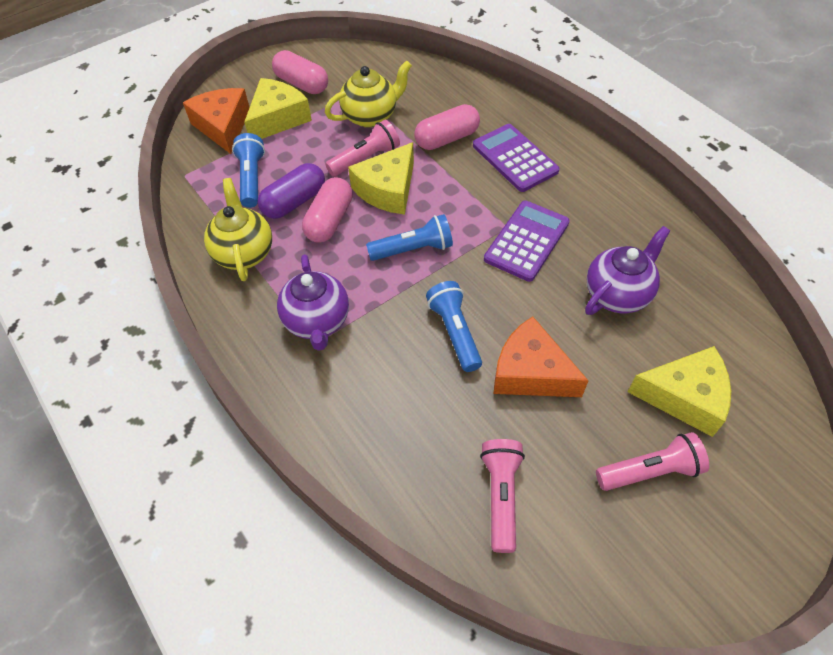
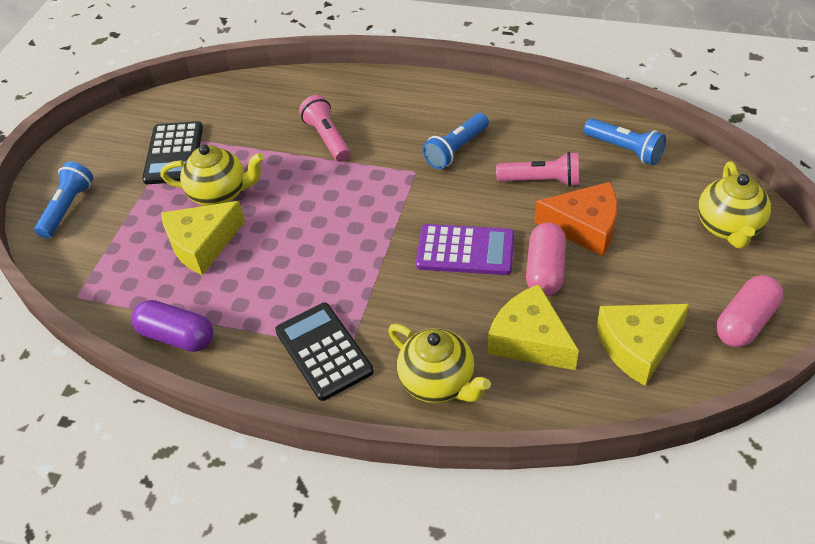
black calculator: none = 0 -> [142,121,203,184] [275,303,374,401] = 2
orange cheese: [183,88,250,154] [493,317,589,397] = 2 -> [534,182,617,257] = 1
pink capsule: [272,50,328,94] [302,177,353,243] [414,104,480,150] = 3 -> [526,223,566,296] [716,275,783,347] = 2
pink flashlight: [325,120,400,177] [480,439,525,553] [596,432,709,491] = 3 -> [299,95,350,162] [496,152,579,187] = 2
purple calculator: [473,124,560,192] [484,201,570,282] = 2 -> [416,224,514,275] = 1
purple teapot: [277,254,349,351] [585,226,670,315] = 2 -> none = 0
yellow teapot: [204,178,272,281] [325,60,412,128] = 2 -> [160,144,264,206] [388,324,491,403] [698,162,771,248] = 3

